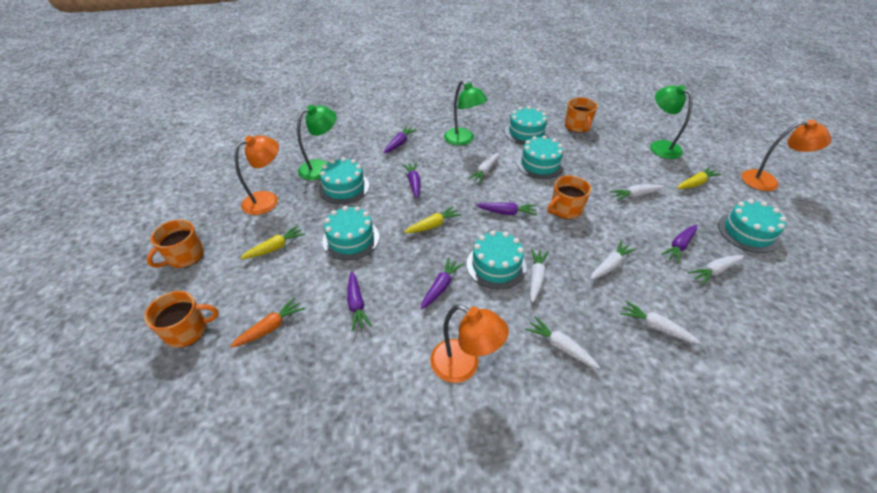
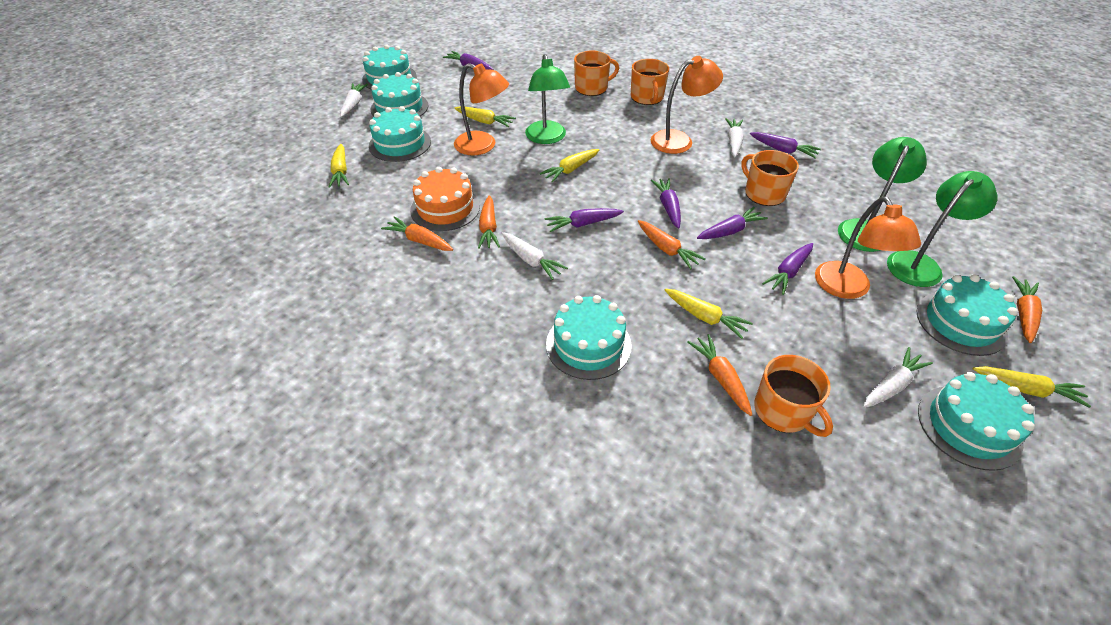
orange cake: none = 0 -> [410,167,480,231] = 1
orange carrot: [230,297,305,348] = 1 -> [381,216,453,251] [478,195,500,249] [638,220,705,270] [687,334,752,416] [1012,276,1042,343] = 5
white carrot: [468,153,499,184] [525,316,600,369] [530,249,549,303] [590,240,636,280] [610,184,665,201] [620,301,701,344] [688,255,744,285] = 7 -> [340,83,368,117] [502,232,568,280] [725,118,743,158] [863,347,933,408] = 4
yellow carrot: [240,225,305,259] [404,206,462,233] [677,167,721,189] = 3 -> [329,144,349,188] [455,106,516,127] [540,149,599,183] [665,289,753,339] [973,366,1091,408] = 5

